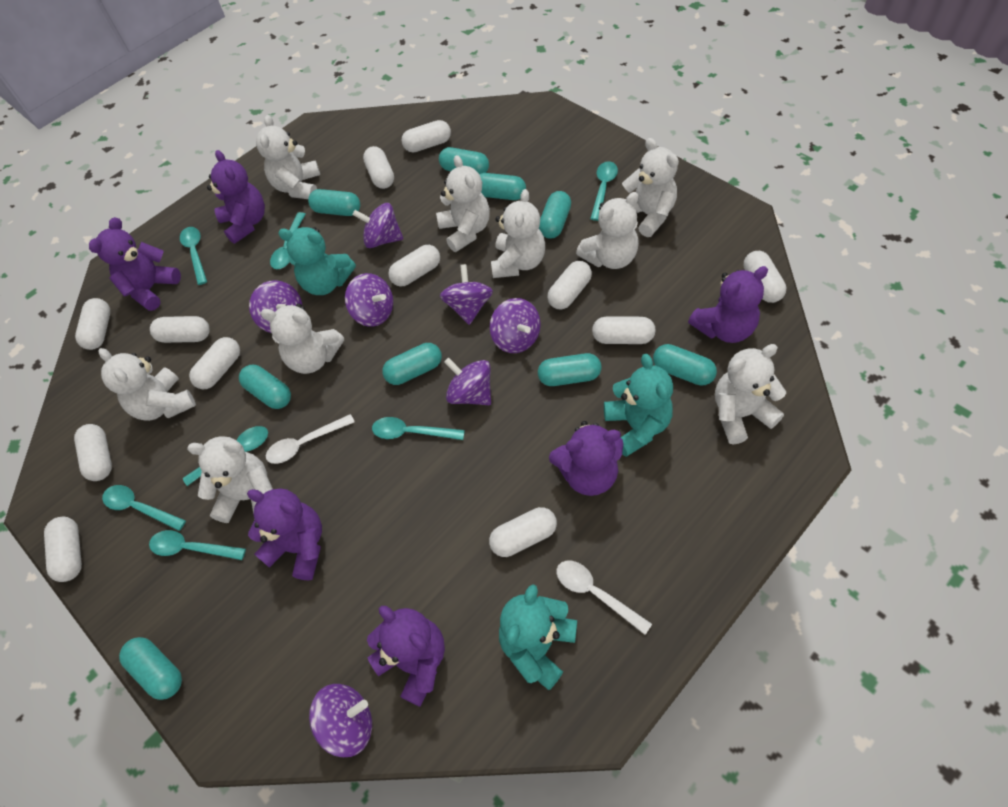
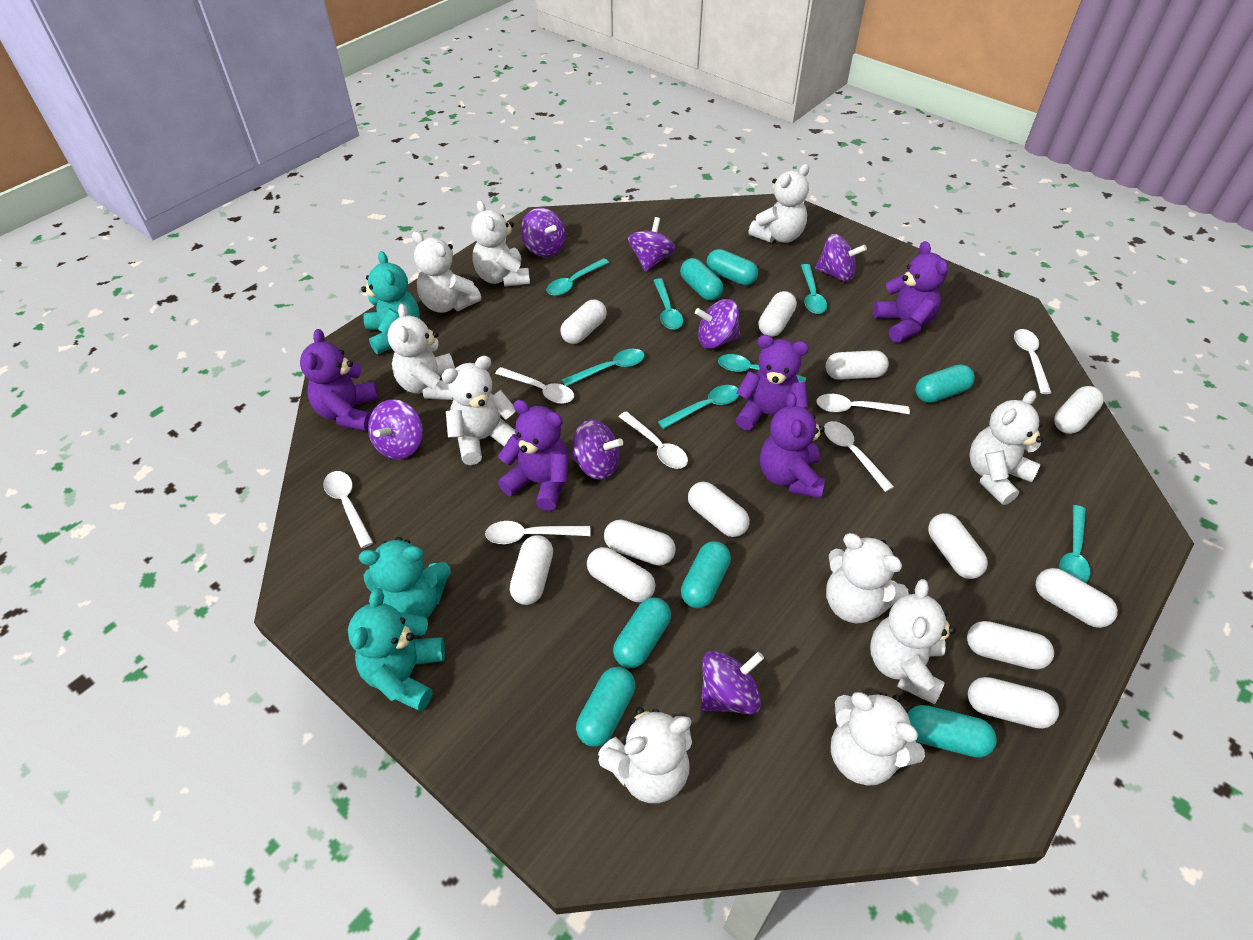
purple teddy bear: [89,217,181,311] [207,150,265,244] [247,488,322,580] [367,606,445,707] [549,421,623,496] [688,266,768,343] = 6 -> [300,329,378,431] [498,400,569,511] [736,335,809,430] [760,392,825,498] [873,241,948,343] = 5
turquoise capsule: [119,637,182,700] [239,365,291,409] [308,189,360,216] [382,343,442,385] [439,147,489,174] [480,173,526,200] [538,353,601,386] [539,191,571,239] [653,344,717,386] = 9 -> [576,667,635,747] [613,597,671,668] [680,258,723,301] [681,541,731,608] [707,249,758,285] [907,705,997,758] [916,364,975,403] = 7
white spoon: [266,414,355,464] [557,561,652,635] = 2 -> [323,471,373,548] [485,521,591,544] [495,367,574,404] [619,411,688,469] [816,394,910,414] [824,421,894,492] [1014,329,1052,394] = 7
white teddy bear: [99,348,196,421] [187,436,273,523] [256,115,320,199] [261,304,344,374] [436,155,490,252] [491,189,545,278] [576,192,639,269] [622,138,679,237] [715,344,786,445] = 9 -> [388,304,455,400] [412,231,481,313] [441,356,516,465] [471,200,530,287] [598,707,692,803] [748,164,809,243] [826,533,909,624] [831,692,925,786] [870,579,956,704] [969,390,1043,505] = 10

